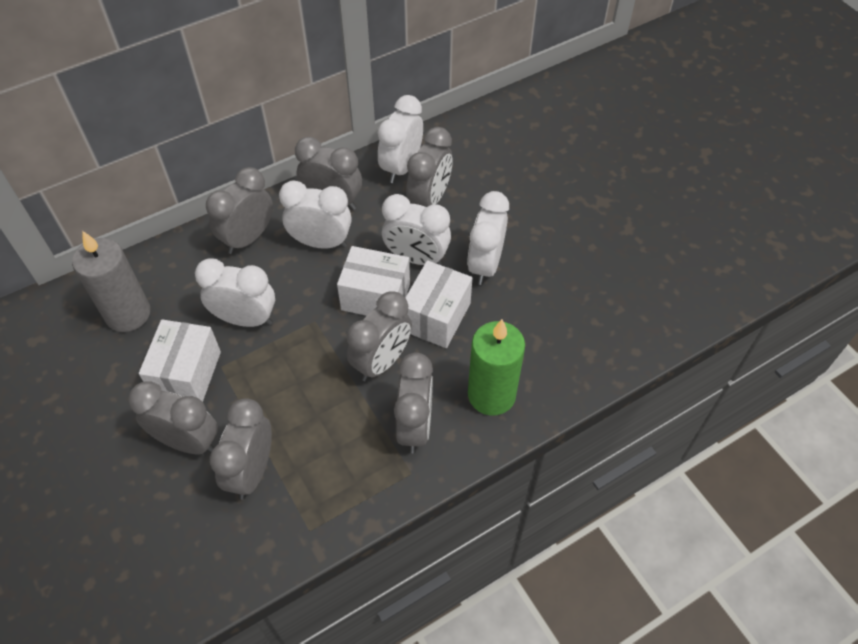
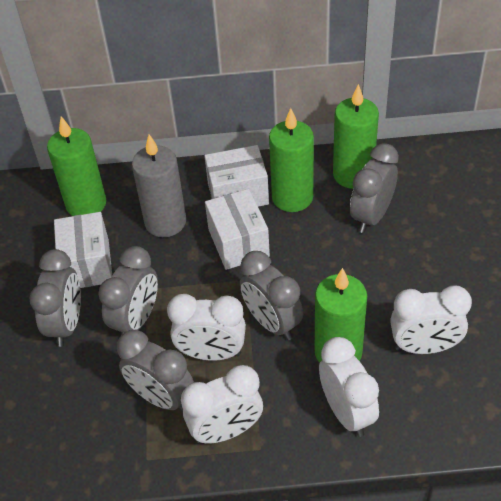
green candle: [468,319,525,416] = 1 -> [47,116,106,216] [269,108,314,212] [315,268,367,363] [333,84,379,189] = 4
grey clock: [128,381,218,454] [206,167,273,254] [210,398,272,500] [295,137,362,210] [347,291,412,382] [394,352,433,453] [406,127,453,207] = 7 -> [29,249,81,347] [98,246,158,335] [117,330,194,412] [240,251,303,340] [350,143,399,233] = 5
white clock: [195,258,275,327] [279,180,352,249] [378,95,423,183] [382,194,451,265] [467,191,509,285] = 5 -> [167,294,246,361] [181,365,263,444] [319,337,379,437] [390,286,472,354] = 4

